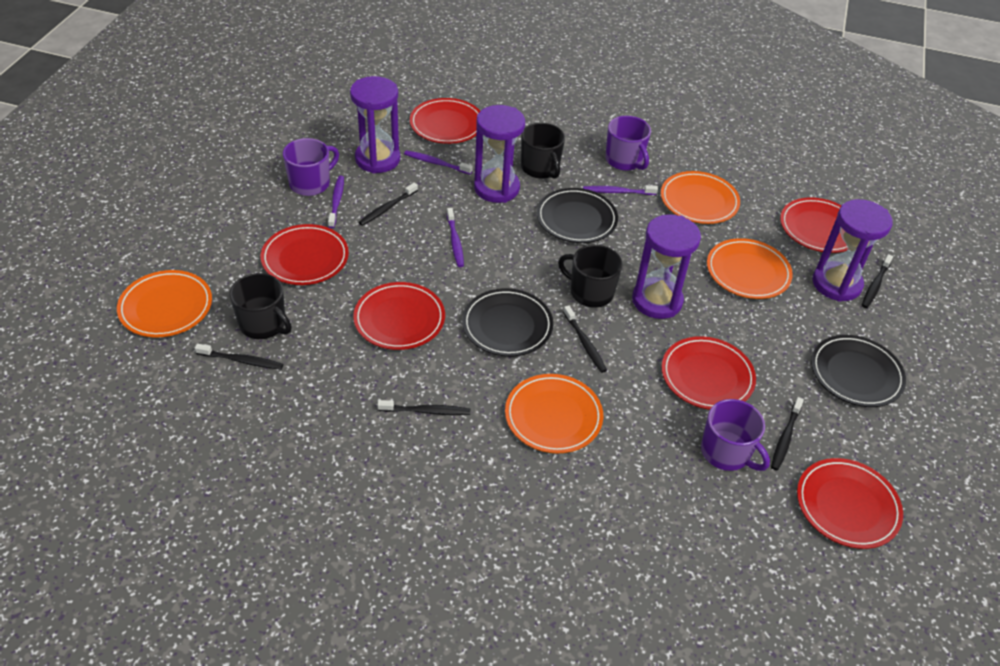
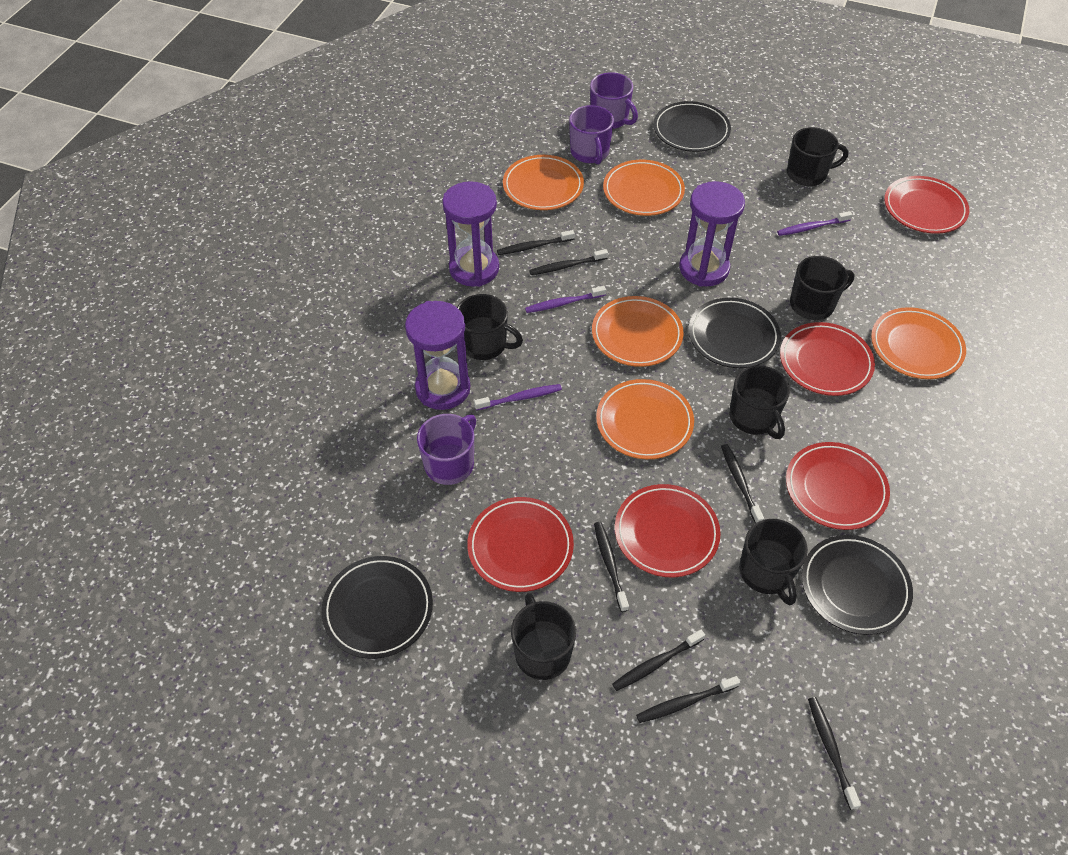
black mug: [229,273,292,339] [521,123,565,179] [558,245,622,308] = 3 -> [457,294,523,360] [511,593,576,680] [729,365,790,439] [739,519,808,605] [787,127,848,186] [790,256,855,320] = 6
black plate: [462,288,553,356] [537,188,618,243] [811,335,906,407] = 3 -> [321,556,433,659] [653,101,731,152] [688,298,781,368] [802,535,913,635] = 4
black toothbrush: [195,344,283,370] [358,183,418,226] [377,400,470,415] [563,305,607,373] [771,397,804,470] [862,254,893,308] = 6 -> [497,230,575,255] [529,249,608,275] [594,522,629,612] [612,630,705,691] [636,676,740,723] [721,444,764,524] [808,697,861,810] = 7
orange plate: [117,270,212,338] [505,374,603,453] [661,171,740,224] [707,238,793,299] = 4 -> [503,155,584,210] [592,296,684,367] [596,379,694,459] [603,160,685,216] [871,307,966,379] = 5
purple hourglass: [350,76,400,173] [474,105,525,203] [632,214,701,319] [812,199,893,302] = 4 -> [405,301,470,410] [442,181,499,287] [679,181,745,287] = 3
purple toothbrush: [328,176,344,228] [404,150,473,174] [447,208,464,267] [583,185,658,195] = 4 -> [474,384,562,411] [525,286,606,313] [777,211,852,236] = 3
red plate: [261,224,349,285] [353,282,445,350] [410,98,480,144] [662,336,756,410] [780,197,848,253] [797,458,903,549] = 6 -> [467,497,574,592] [615,484,721,577] [780,322,875,396] [786,442,890,530] [884,176,969,234] = 5

